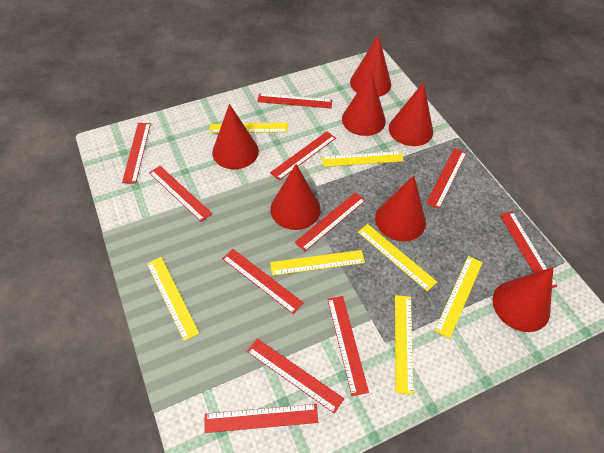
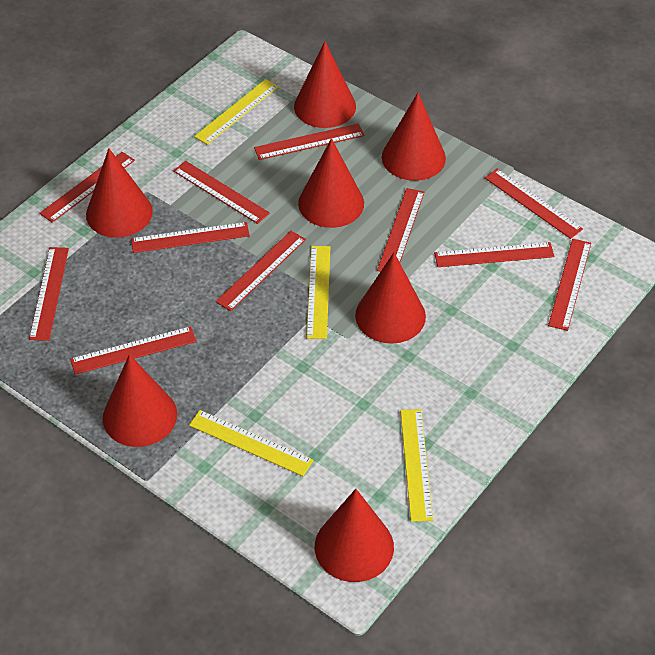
yellow ruler: [147,257,200,341] [210,123,288,133] [270,250,365,276] [322,151,404,167] [358,224,437,292] [395,295,413,395] [434,256,483,339] = 7 -> [189,410,313,476] [194,79,279,145] [306,246,330,339] [400,409,433,522] = 4

